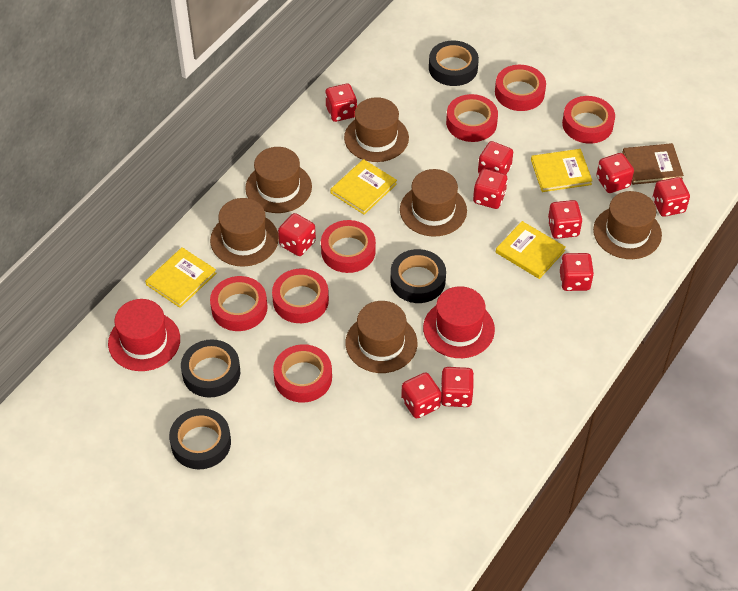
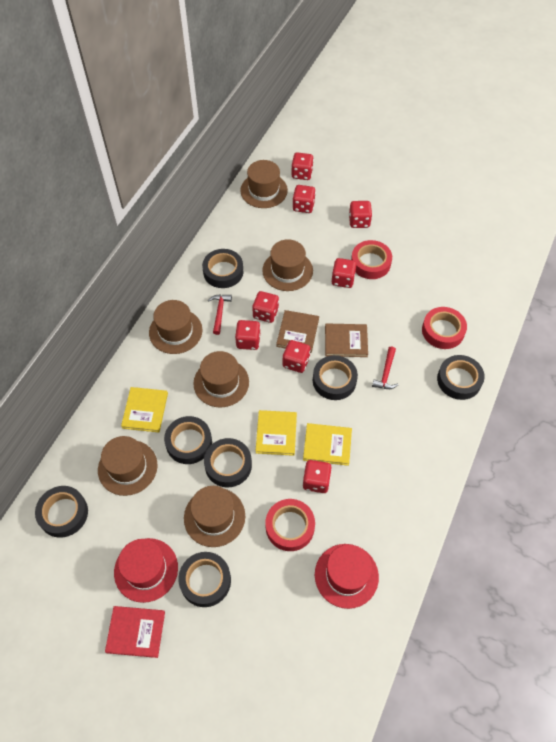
black tape: [169,408,231,469] [181,339,240,398] [390,249,446,303] [429,40,479,86] = 4 -> [35,486,88,538] [164,416,212,464] [178,552,231,607] [202,249,244,288] [204,438,252,487] [313,355,358,400] [437,355,485,400] = 7
brown book: [622,143,684,185] = 1 -> [276,310,319,353] [325,323,368,357] = 2
red book: none = 0 -> [105,606,165,658] = 1
red dice: [278,213,316,256] [325,84,357,122] [401,372,441,418] [441,367,474,407] [473,169,508,209] [478,141,513,174] [548,200,583,239] [560,253,594,291] [596,153,634,193] [653,177,690,217] = 10 -> [235,320,260,350] [252,291,279,323] [282,340,311,373] [291,152,314,180] [293,185,316,213] [303,460,332,493] [331,258,357,288] [349,201,372,228] = 8
red hammer: none = 0 -> [208,295,232,335] [372,346,398,389] = 2
red tape: [210,276,268,331] [272,269,329,323] [273,344,332,403] [321,220,376,273] [446,94,498,142] [495,65,546,111] [562,96,615,144] = 7 -> [265,499,315,551] [351,240,392,279] [422,307,467,349] = 3
yellow book: [145,247,216,308] [330,159,397,215] [496,221,566,279] [531,149,592,192] = 4 -> [121,387,168,432] [256,410,297,456] [303,423,352,466] = 3

